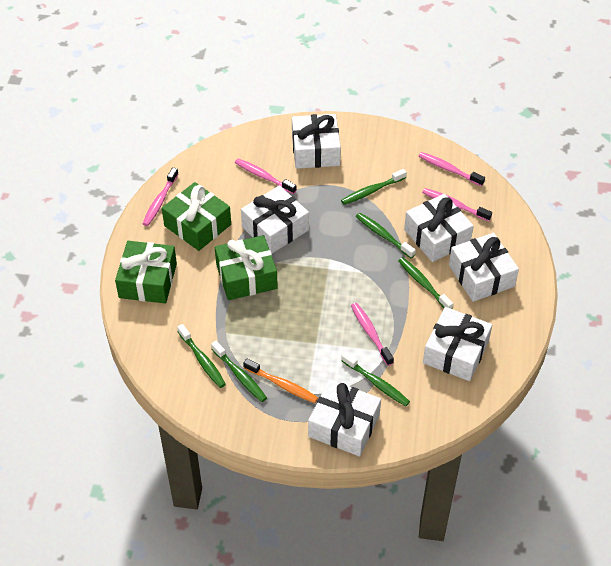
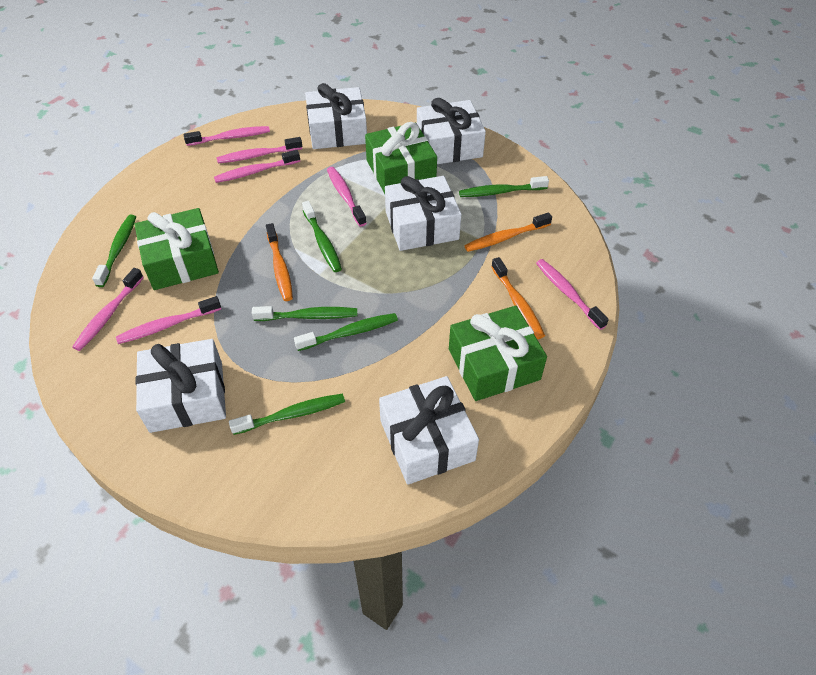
orange toothbrush: [243,359,318,403] = 1 -> [266,223,293,301] [464,212,552,252] [491,257,545,339] = 3
pink toothbrush: [142,167,179,226] [235,158,296,194] [351,303,394,366] [419,152,485,186] [422,188,492,221] = 5 -> [72,268,144,351] [116,296,221,344] [184,126,270,146] [214,150,300,183] [217,137,302,163] [327,167,367,227] [536,259,609,330] = 7
white gift: [241,185,309,253] [292,114,341,169] [308,379,381,457] [404,194,474,262] [423,307,492,381] [449,233,519,302] = 6 -> [135,339,226,433] [305,83,367,149] [379,376,479,485] [385,176,461,251] [417,98,486,164] = 5

